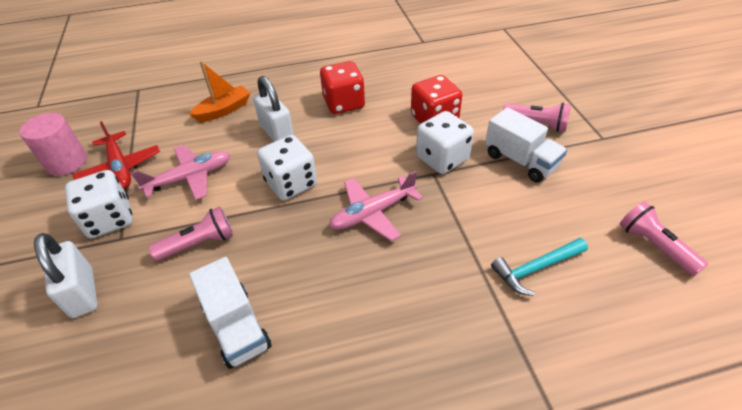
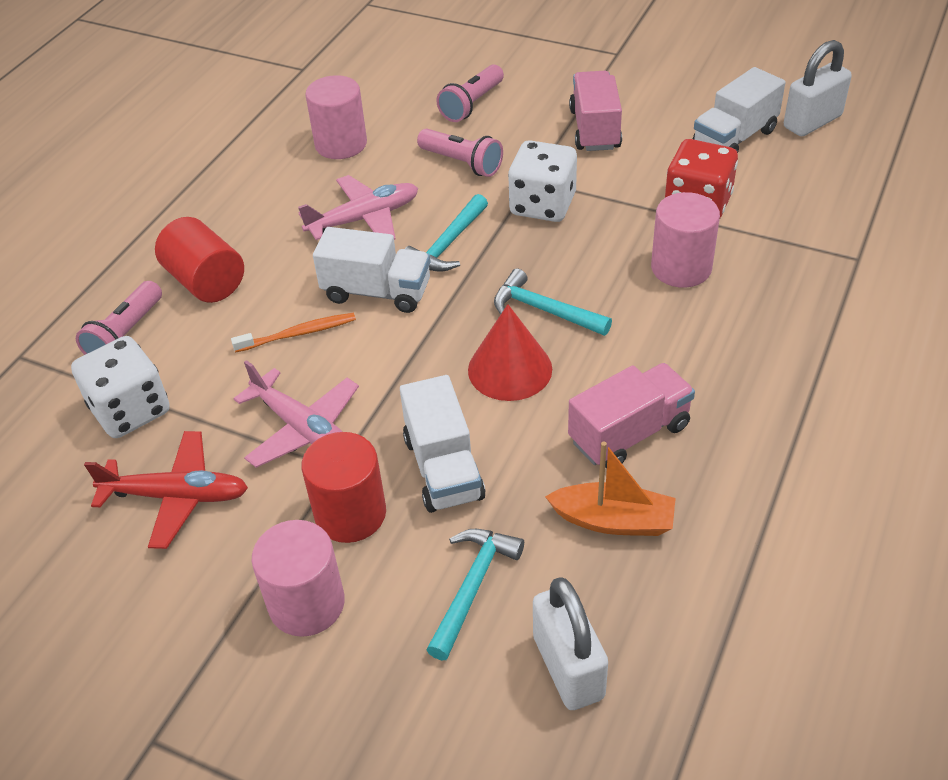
orange toothbrush: none = 0 -> [231,313,356,353] = 1
pink cylinder: [19,113,87,176] = 1 -> [251,520,345,637] [305,75,367,159] [651,192,720,288] = 3
pink truck: none = 0 -> [568,363,695,468] [569,71,622,151] = 2
red cone: none = 0 -> [468,304,552,401] = 1
red cylinder: none = 0 -> [155,217,244,303] [301,432,386,543] = 2
red dice: [320,61,365,114] [411,75,462,124] = 2 -> [665,139,738,218] = 1
turquoise hammer: [491,238,588,296] = 1 -> [405,194,488,272] [426,529,524,660] [494,269,612,336] = 3
white dice: [65,170,133,238] [257,135,317,201] [416,111,474,174] = 3 -> [71,336,170,438] [508,140,577,222] = 2
white truck: [189,257,272,369] [485,107,567,182] = 2 -> [313,227,430,313] [400,375,485,513] [693,67,786,154] = 3

